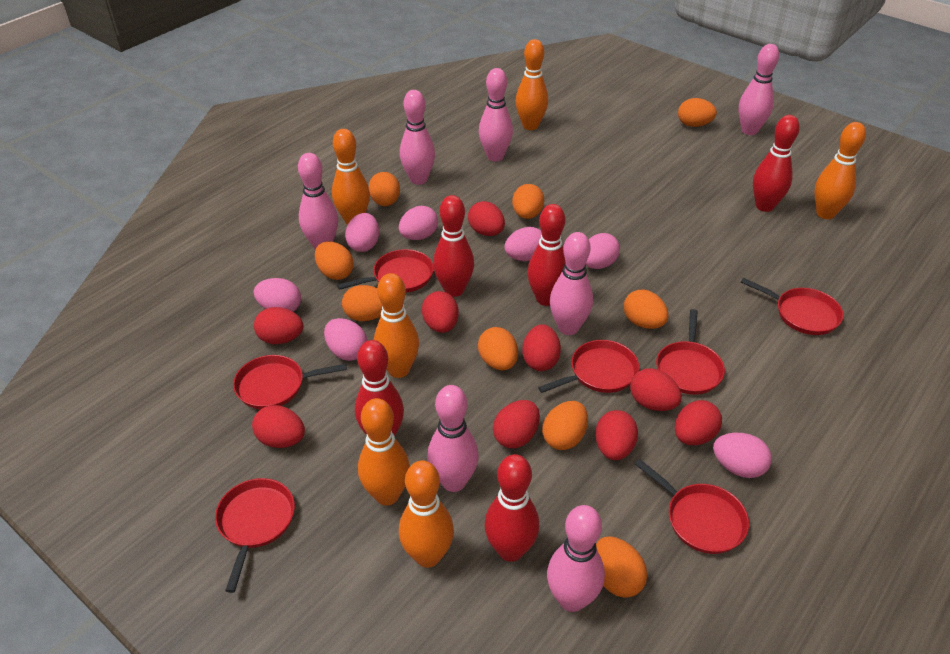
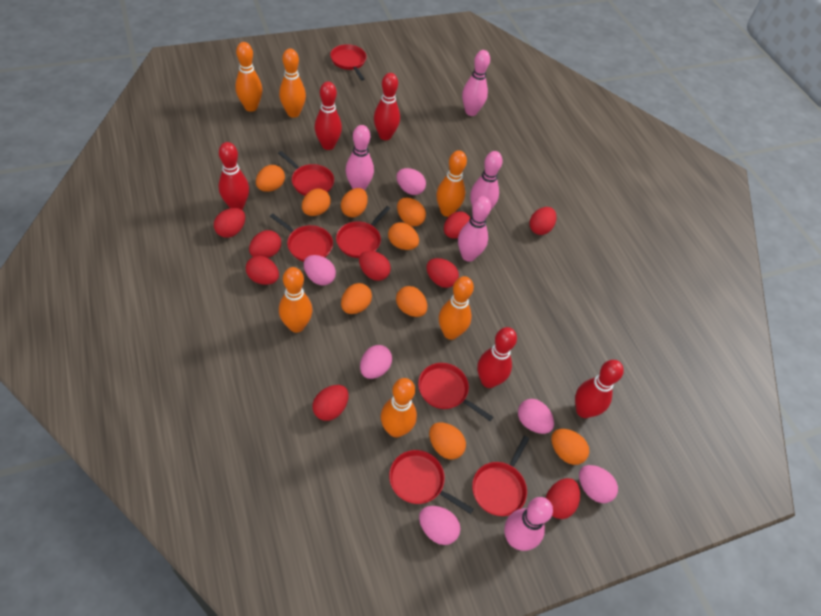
pink bowling pin: [298,153,338,250] [400,90,435,185] [427,385,479,492] [479,68,513,161] [547,505,605,612] [550,232,593,335] [739,44,779,135] = 7 -> [346,125,374,190] [458,196,491,262] [462,50,490,116] [470,151,503,209] [504,497,553,551] = 5
pink egg: [254,278,301,312] [324,318,368,361] [345,213,379,252] [399,206,438,240] [504,227,542,261] [585,233,620,269] [713,433,772,478] = 7 -> [304,255,336,286] [360,345,392,379] [397,168,426,195] [419,506,460,545] [518,399,554,434] [579,465,618,503] = 6

